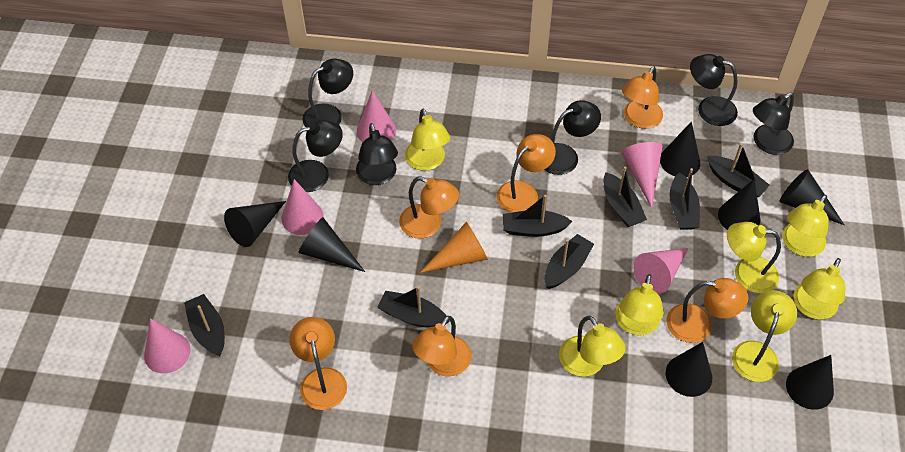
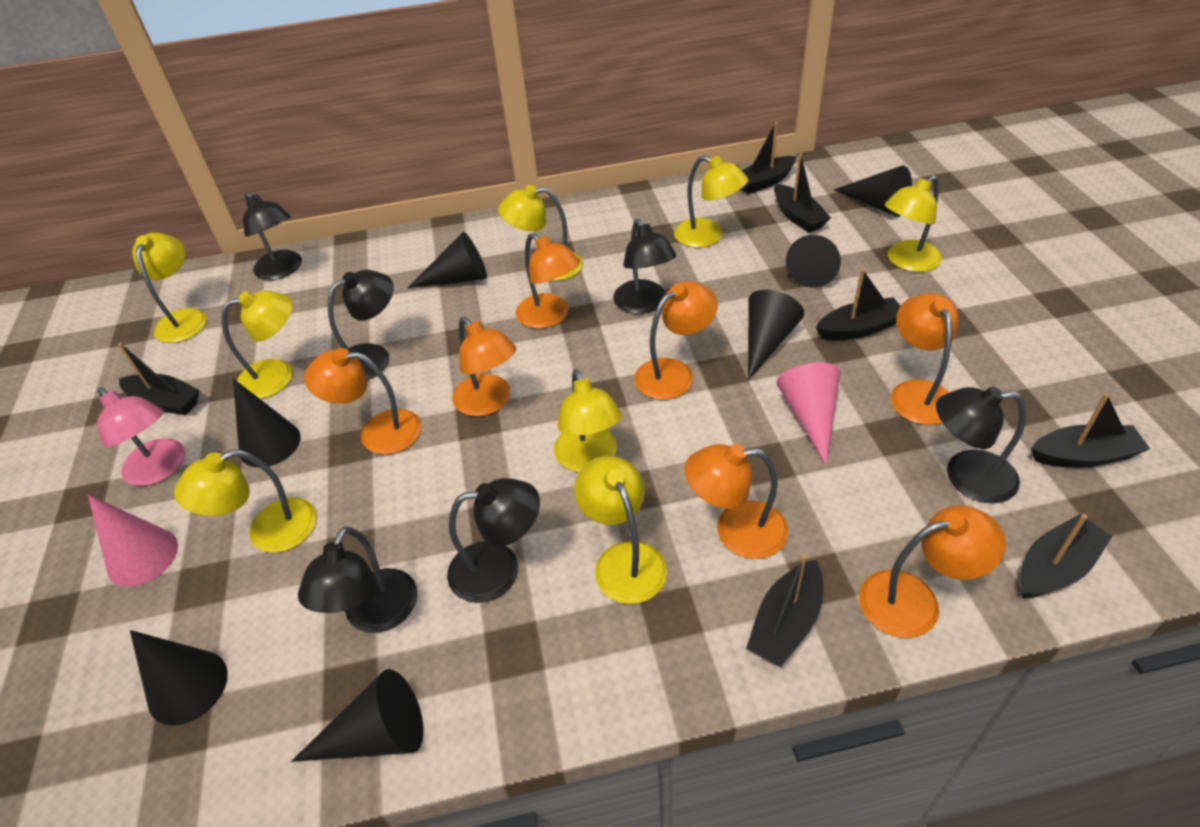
orange cone: [420,221,488,273] = 1 -> none = 0
orange lamp: [289,317,347,410] [399,177,459,239] [412,316,472,377] [497,134,556,213] [622,67,663,129] [666,278,748,343] = 6 -> [304,348,422,455] [452,317,516,416] [516,233,580,329] [634,281,718,400] [685,444,788,559] [859,505,1006,638] [891,293,958,425] = 7
pink cone: [144,318,190,373] [281,179,323,235] [357,90,396,142] [621,142,663,208] [633,248,689,294] = 5 -> [88,495,178,587] [777,362,840,466] = 2
pink lamp: none = 0 -> [97,387,185,486] = 1
yellow lamp: [405,109,450,171] [559,316,626,377] [615,274,664,336] [727,222,781,293] [732,290,797,382] [783,195,829,257] [794,258,845,320] = 7 -> [132,233,207,343] [174,450,317,553] [222,290,293,399] [498,185,583,281] [554,369,622,472] [574,456,667,604] [674,155,748,248] [885,175,942,272] = 8

